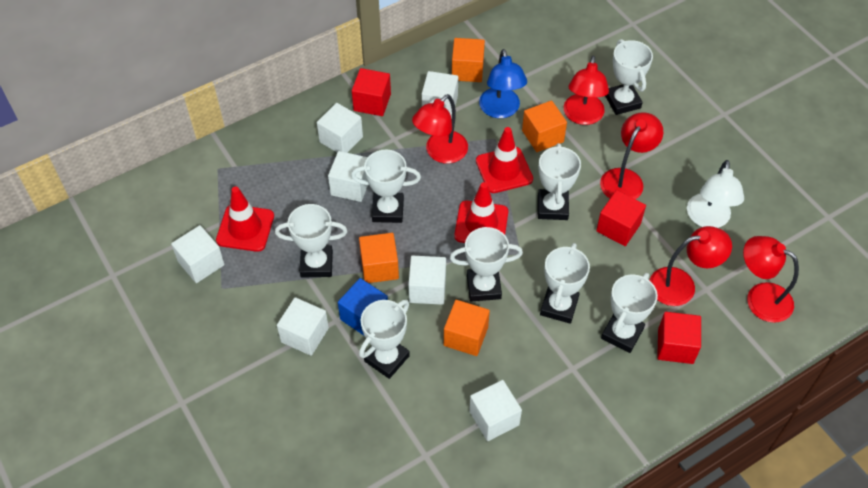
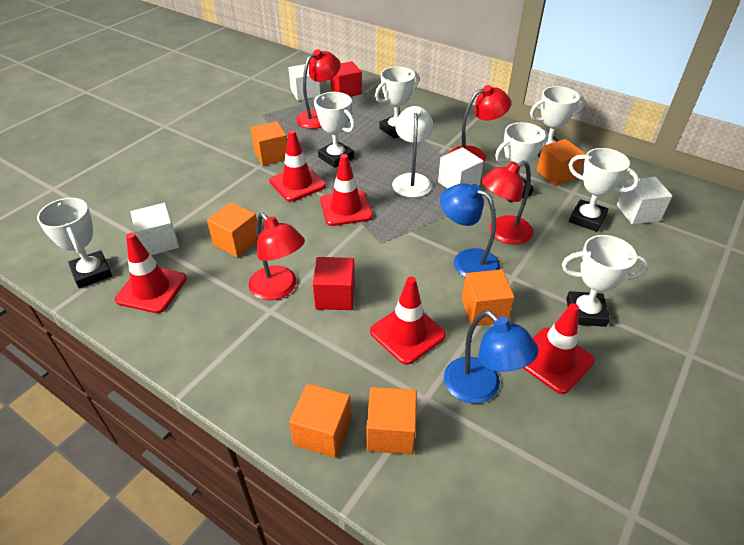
blue cube: [338,278,388,336] = 1 -> none = 0
blue lamp: [479,49,527,118] = 1 -> [440,183,500,277] [444,310,539,404] = 2
orange cube: [359,233,399,283] [444,300,490,356] [452,38,485,82] [522,100,567,152] = 4 -> [207,202,257,258] [250,121,287,166] [289,383,351,458] [366,387,417,455] [462,269,515,326] [537,139,585,186] = 6
red cube: [352,68,391,116] [596,190,646,246] [657,312,701,364] = 3 -> [313,257,355,310] [330,61,362,97] = 2
red lamp: [412,94,468,164] [564,55,609,125] [600,112,663,199] [649,226,732,306] [743,236,799,323] = 5 -> [249,213,305,300] [296,49,341,129] [449,85,511,163] [481,160,533,245] = 4
red traffic cone: [216,187,274,252] [454,182,508,243] [476,127,533,193] = 3 -> [115,233,187,313] [269,130,326,202] [320,154,373,226] [370,277,446,365] [523,303,595,394] = 5
white cube: [171,225,225,283] [277,297,329,356] [317,103,363,153] [328,151,368,202] [408,255,446,305] [422,71,458,119] [469,380,522,441] = 7 -> [131,203,179,255] [288,64,321,101] [438,147,484,188] [617,177,672,225] = 4
white trophy: [275,204,348,278] [351,149,421,223] [359,300,410,379] [450,227,523,301] [538,143,581,220] [540,243,590,324] [601,273,658,353] [605,39,653,115] = 8 -> [37,198,112,288] [314,92,355,168] [375,67,419,139] [495,122,549,203] [530,86,585,158] [562,235,648,327] [569,148,639,232] = 7

